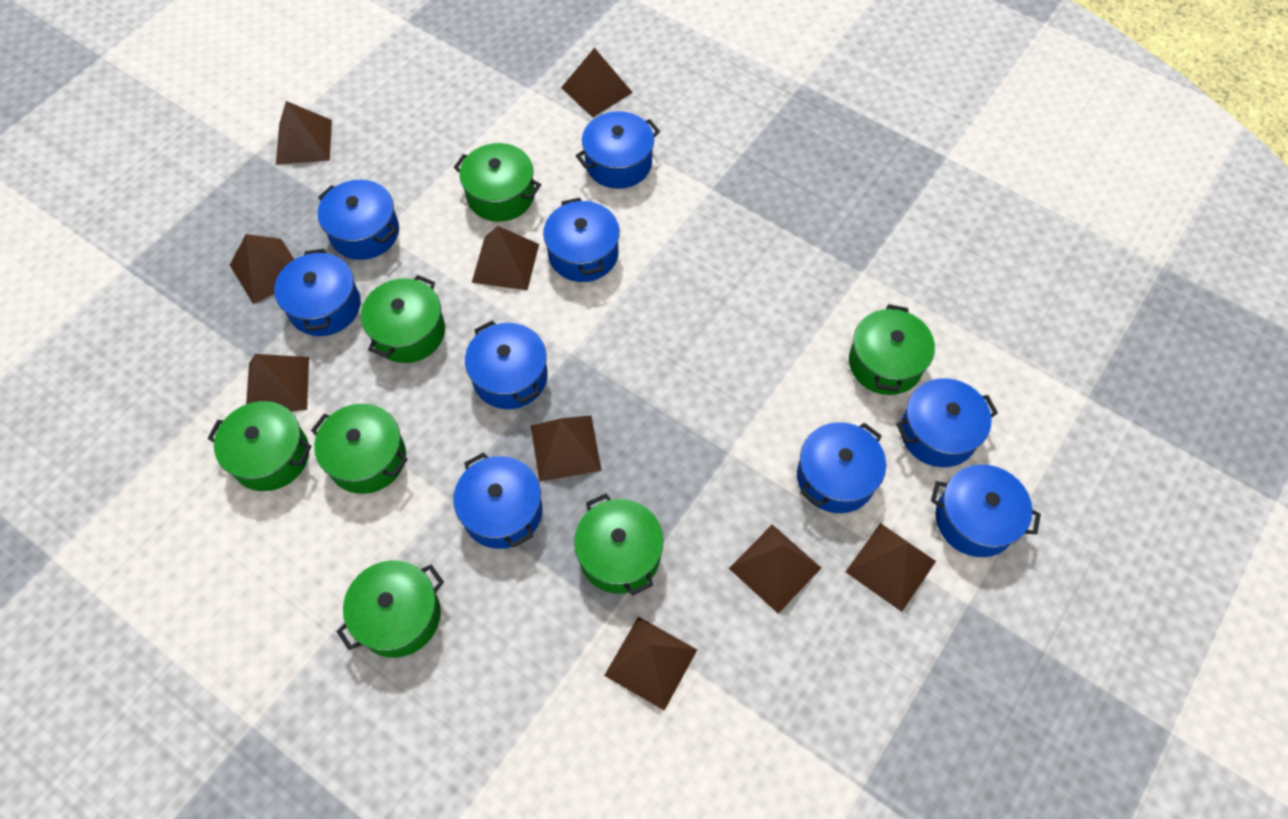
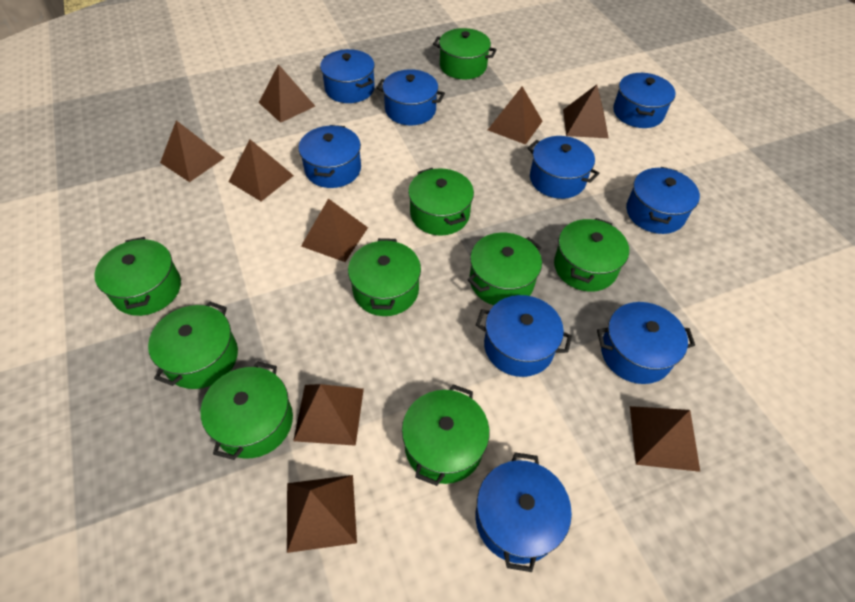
green pot: [208,401,311,491] [311,404,408,494] [336,560,444,658] [361,275,445,363] [454,143,541,222] [574,494,664,595] [849,304,935,395] = 7 -> [94,237,181,316] [148,301,238,389] [201,361,293,460] [348,238,421,316] [402,384,489,486] [408,168,474,236] [433,28,497,80] [467,233,542,305] [554,218,629,292] = 9

